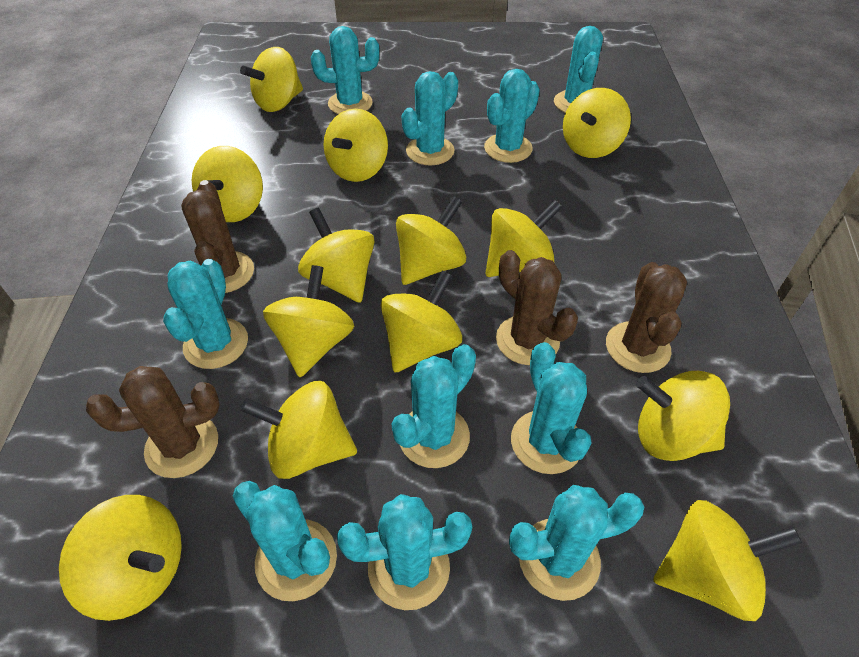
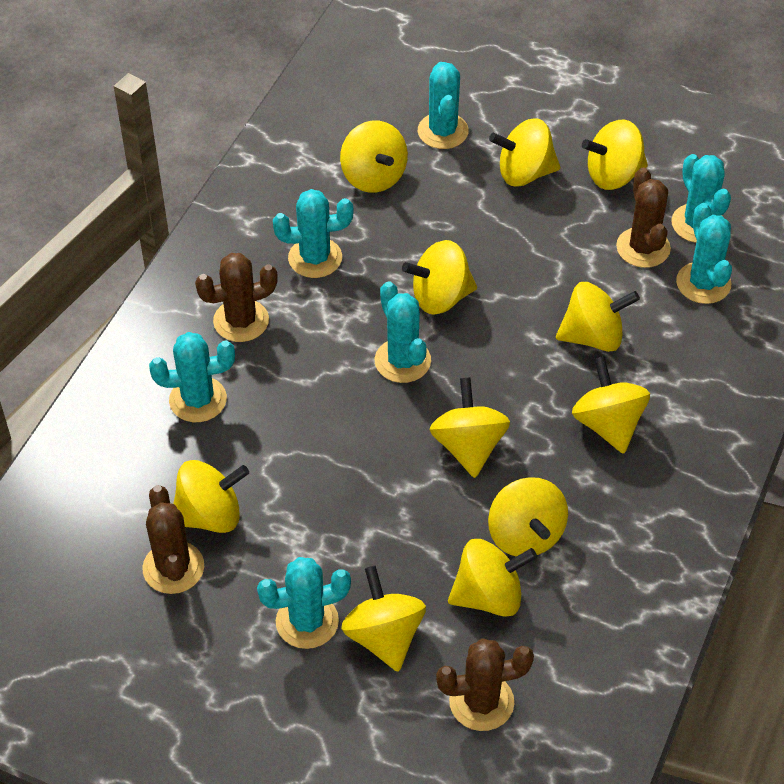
turquoise cactus: [163,259,248,369] [233,481,337,601] [311,26,379,114] [337,494,472,610] [391,344,476,468] [402,71,458,165] [484,69,540,163] [509,485,644,601] [511,342,591,474] [554,26,603,113] = 10 -> [149,332,235,422] [257,557,351,649] [273,189,353,278] [375,281,431,383] [418,62,469,149] [671,154,731,243] [676,203,732,304] = 7
yellow spinning top: [59,495,182,621] [192,146,263,222] [240,47,303,112] [240,381,357,479] [263,265,354,377] [298,208,375,303] [323,109,388,182] [381,270,462,373] [396,196,466,285] [485,200,562,277] [563,88,631,158] [636,371,730,461] [653,500,802,621] = 13 -> [173,460,249,533] [340,120,408,193] [341,566,426,672] [402,240,477,314] [429,377,510,478] [448,539,537,617] [488,477,568,557] [489,118,560,187] [556,282,640,352] [572,356,650,454] [582,120,648,190] = 11

